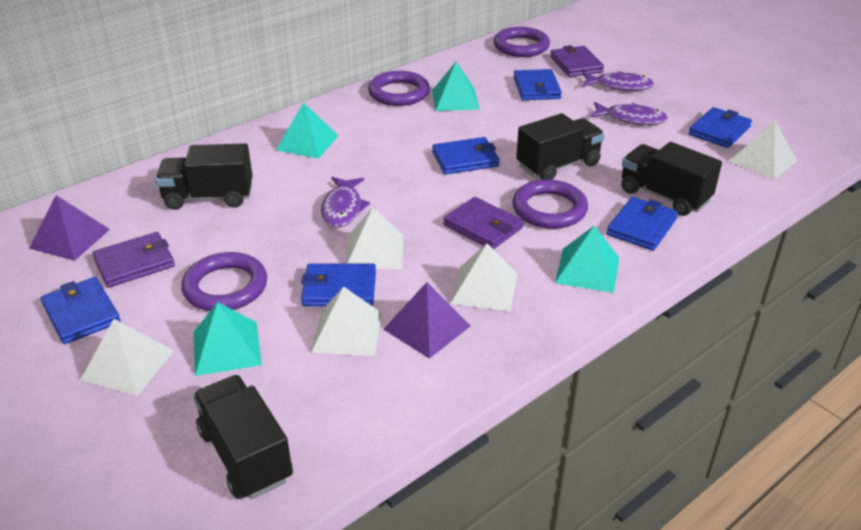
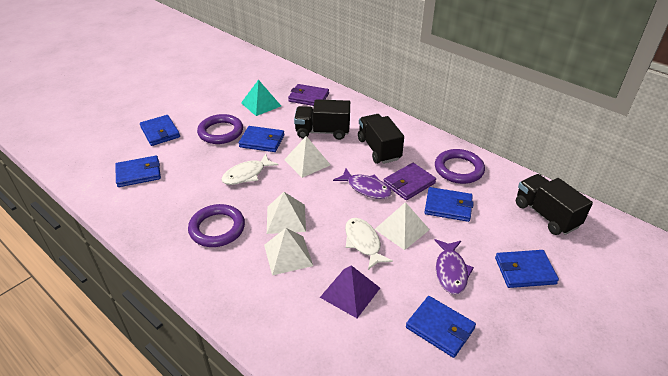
black truck: [156,143,253,210] [193,375,293,499] [516,113,604,180] [621,142,722,216] = 4 -> [294,99,350,140] [358,114,404,164] [516,174,593,235] = 3
purple fish: [321,177,370,228] [582,71,654,91] [590,102,668,125] = 3 -> [333,168,392,199] [434,239,474,295] = 2
purple pyramid: [29,195,110,261] [383,282,470,359] = 2 -> [320,265,380,318] = 1
purple ring: [181,252,267,311] [368,71,430,106] [494,27,550,57] [513,179,588,229] = 4 -> [188,204,245,247] [197,114,243,144] [435,149,485,184] = 3
purple wallet: [92,232,175,288] [443,197,523,249] [550,45,604,77] = 3 -> [288,84,329,106] [384,163,436,200] = 2
turquoise pyramid: [194,302,262,376] [276,102,339,159] [432,61,480,111] [555,226,619,293] = 4 -> [241,80,281,116] = 1
white fish: none = 0 -> [221,154,278,185] [345,218,393,270] = 2
white pyramid: [81,319,174,396] [311,287,382,356] [345,207,403,269] [451,244,518,311] [729,120,797,180] = 5 -> [264,228,313,275] [267,192,306,234] [284,136,330,178] [375,202,430,250] = 4

